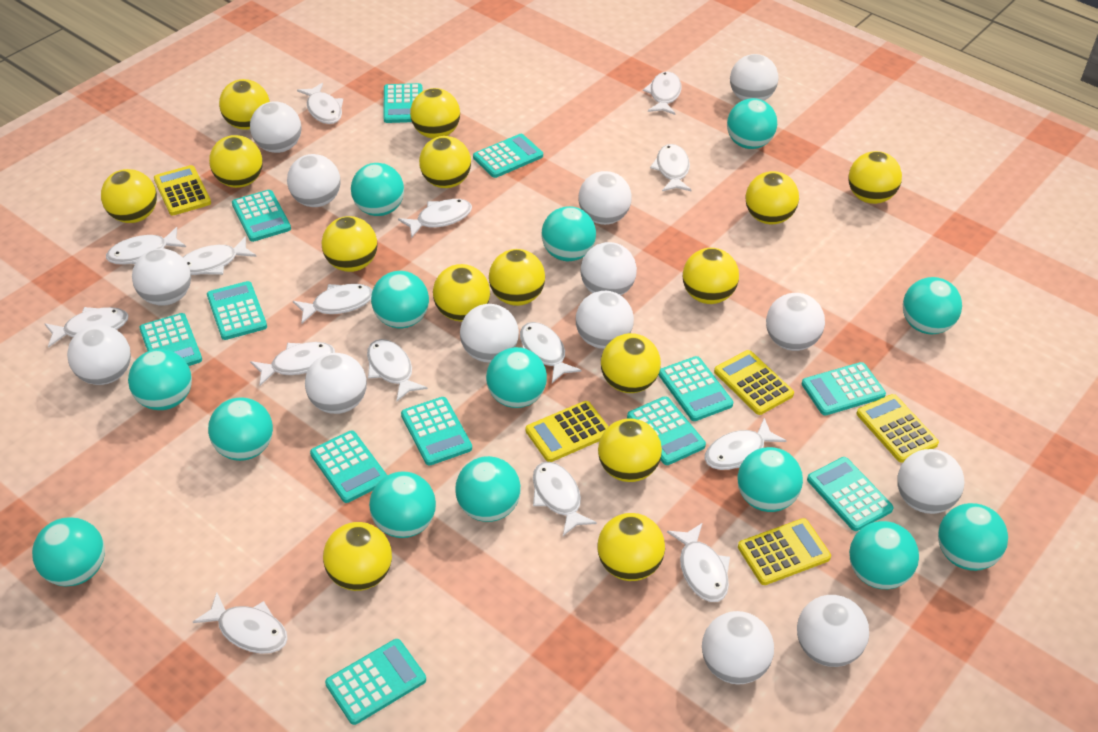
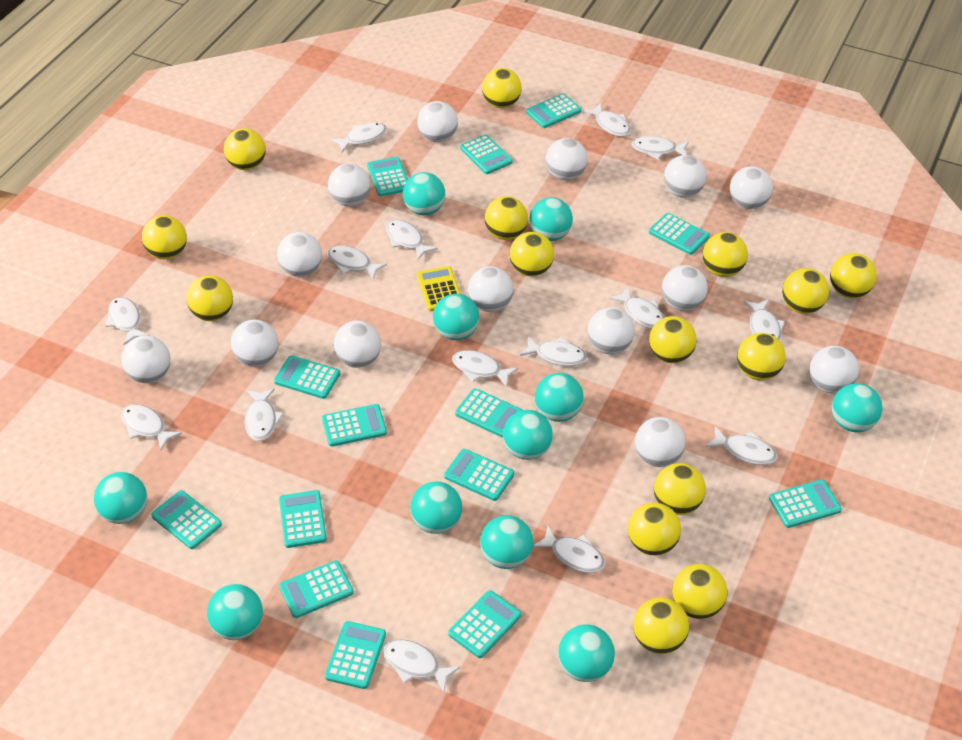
turquoise ball: [32,517,105,586] [128,349,192,410] [208,397,273,461] [351,163,404,216] [369,471,436,538] [371,271,429,328] [455,456,521,522] [486,347,547,408] [542,206,596,261] [727,98,777,149] [737,447,803,512] [849,521,919,589] [903,277,962,334] [938,503,1008,571] = 14 -> [94,472,147,524] [207,584,263,640] [403,172,445,215] [410,481,462,534] [433,294,479,340] [480,515,533,569] [503,410,553,460] [529,197,573,241] [535,373,584,422] [558,624,615,682] [832,383,883,432] = 11
turquoise calculator: [139,313,202,366] [207,281,267,340] [232,190,291,242] [310,430,387,503] [325,639,426,725] [383,83,423,123] [401,397,472,466] [473,134,543,178] [627,396,706,465] [659,356,733,421] [802,362,886,416] [807,457,894,531] = 12 -> [151,490,222,549] [274,355,340,399] [279,490,327,548] [279,561,354,618] [322,404,387,447] [325,621,386,689] [367,157,408,196] [444,449,514,501] [448,590,521,658] [455,388,522,438] [460,135,513,174] [526,93,581,128] [649,213,710,255] [769,479,842,528] = 14
yellow calculator: [154,165,211,215] [526,401,609,462] [714,350,794,415] [738,518,831,585] [857,394,939,462] = 5 -> [417,266,461,311] = 1

